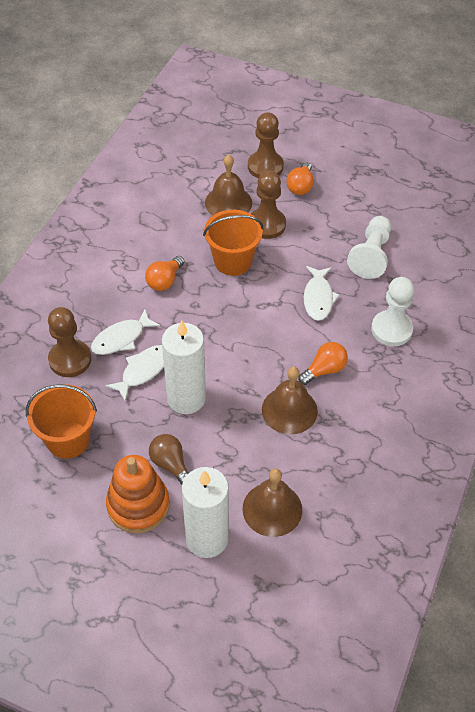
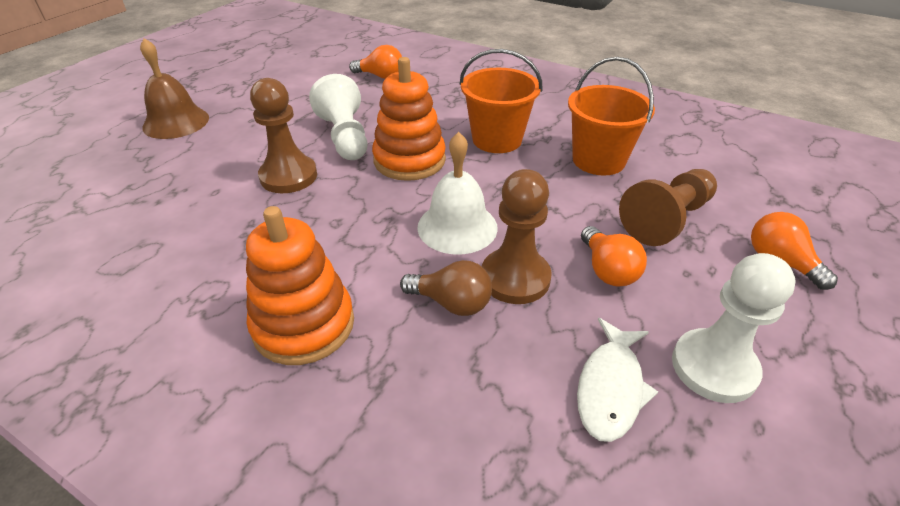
brown bell: [205,155,252,216] [242,468,302,537] [262,366,318,434] = 3 -> [140,38,209,139] = 1
orange stacking toy: [106,455,169,533] = 1 -> [246,206,354,365] [372,57,446,181] = 2
white bell: none = 0 -> [417,132,498,254] = 1
white candle: [162,320,206,414] [182,467,229,558] = 2 -> none = 0
white fish: [91,309,160,355] [105,345,164,402] [304,266,340,321] = 3 -> [577,318,658,442] = 1

